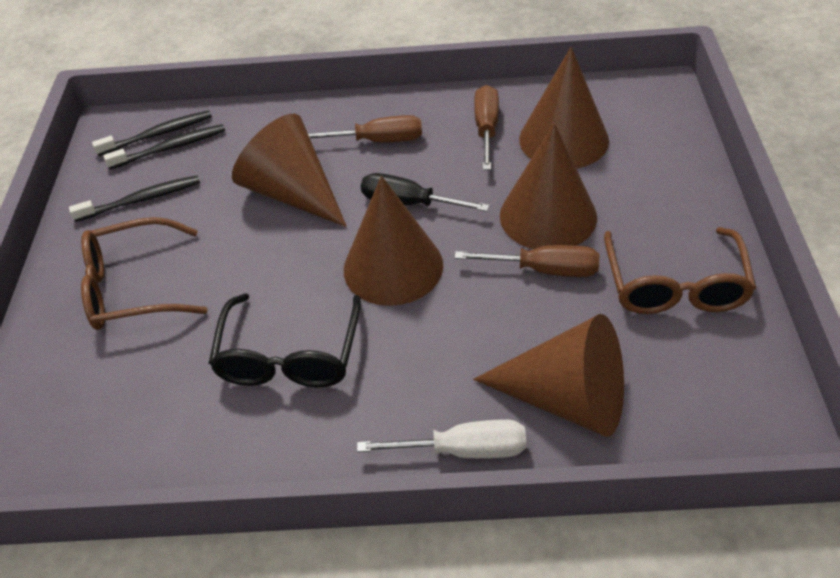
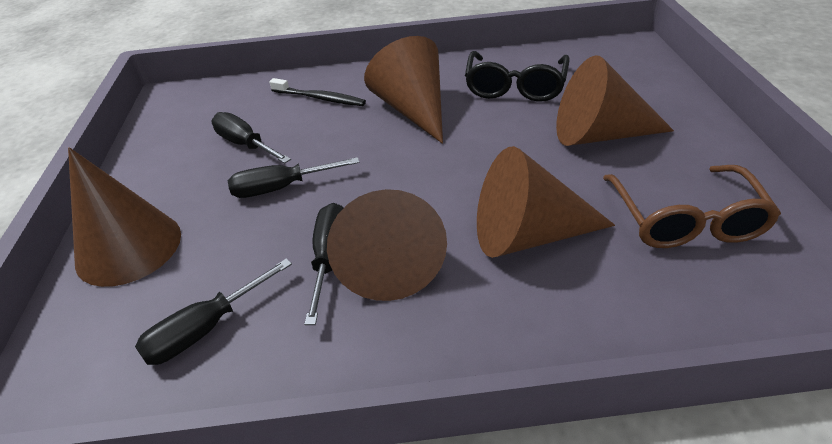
black screwdriver: [361,173,490,212] = 1 -> [135,258,292,365] [211,112,291,163] [228,157,360,198] [304,203,344,325] = 4
black toothbrush: [69,175,200,222] [92,110,212,156] [103,124,225,169] = 3 -> [269,78,366,106] = 1
brown glasses: [81,217,208,330] [604,227,756,314] = 2 -> [603,165,781,248] = 1
brown screwdriver: [308,115,422,142] [454,245,599,277] [474,85,499,170] = 3 -> none = 0
white screwdriver: [357,419,526,459] = 1 -> none = 0

